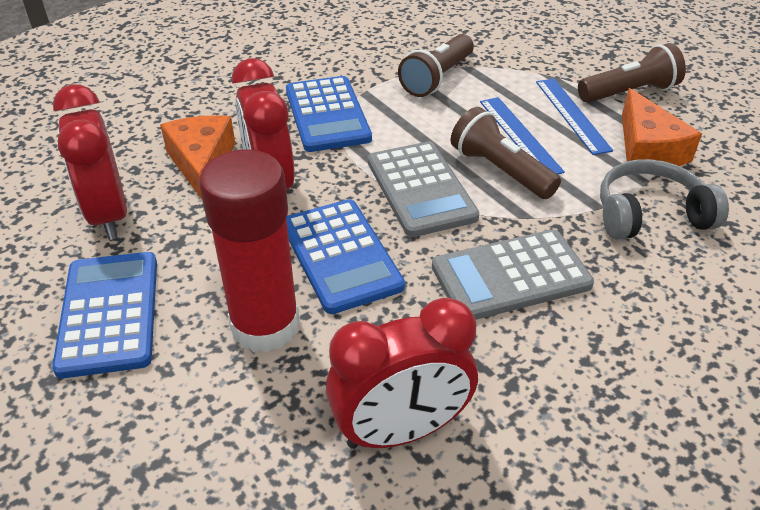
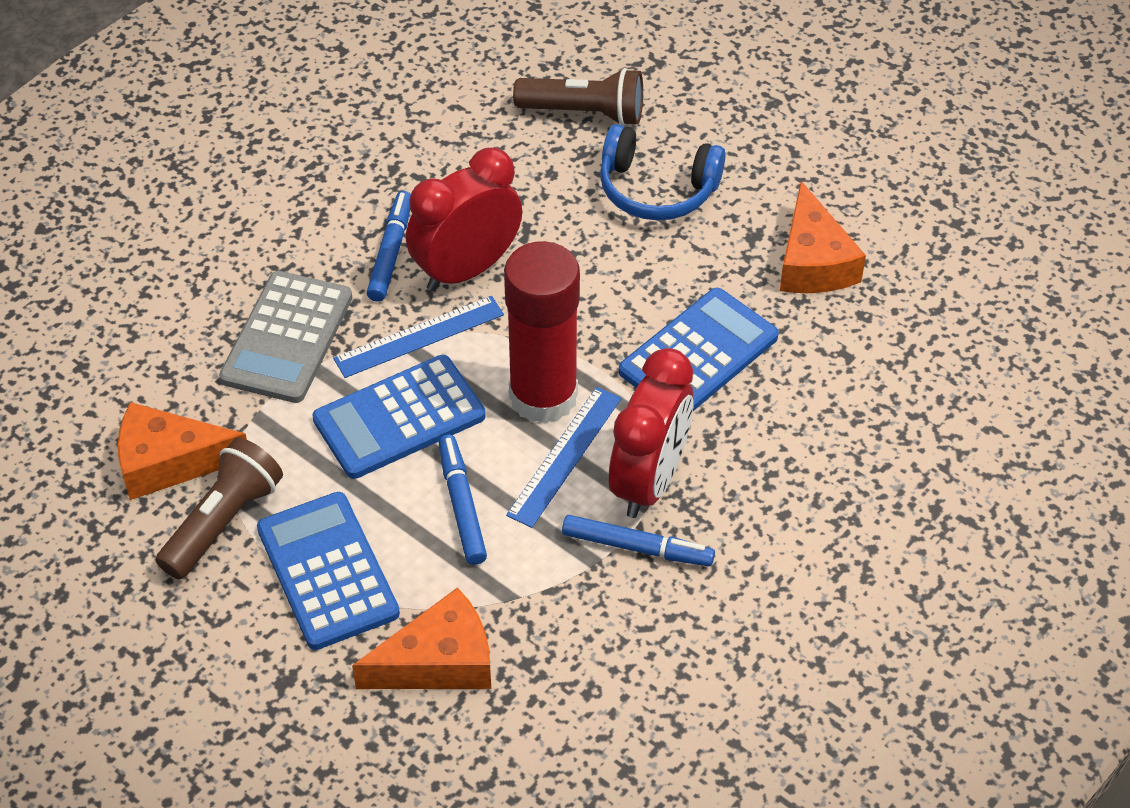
blue headphones: none = 0 -> [600,124,725,220] = 1
blue marker: none = 0 -> [367,191,411,302] [439,435,487,565] [562,515,715,566] = 3
brown flashlight: [398,34,474,97] [450,107,561,199] [578,43,686,103] = 3 -> [156,438,283,579] [513,68,643,126] = 2
grey calculator: [368,142,479,237] [432,229,594,320] = 2 -> [219,271,352,403] = 1
grey headphones: [600,159,729,240] = 1 -> none = 0
orange cheese: [160,115,235,199] [622,88,702,166] = 2 -> [118,402,247,500] [352,587,491,689] [780,181,866,293] = 3
red clock: [53,84,127,240] [232,58,295,190] [326,298,478,449] = 3 -> [406,148,522,291] [609,348,693,518] = 2

